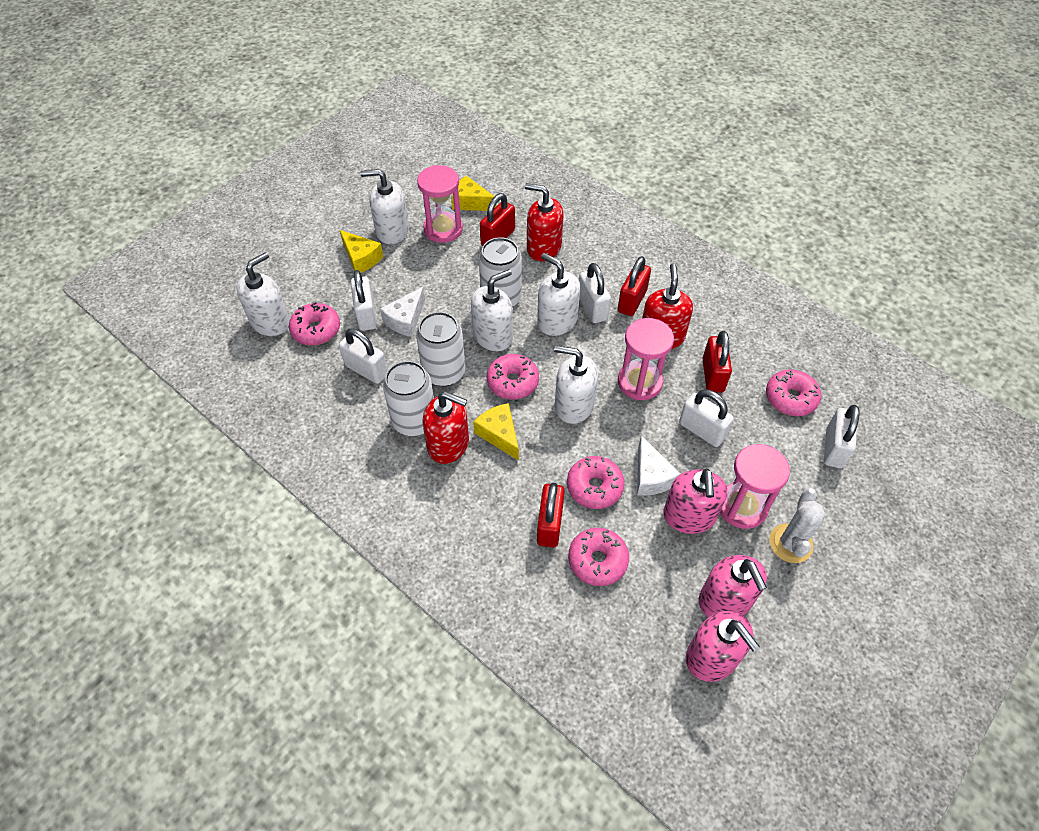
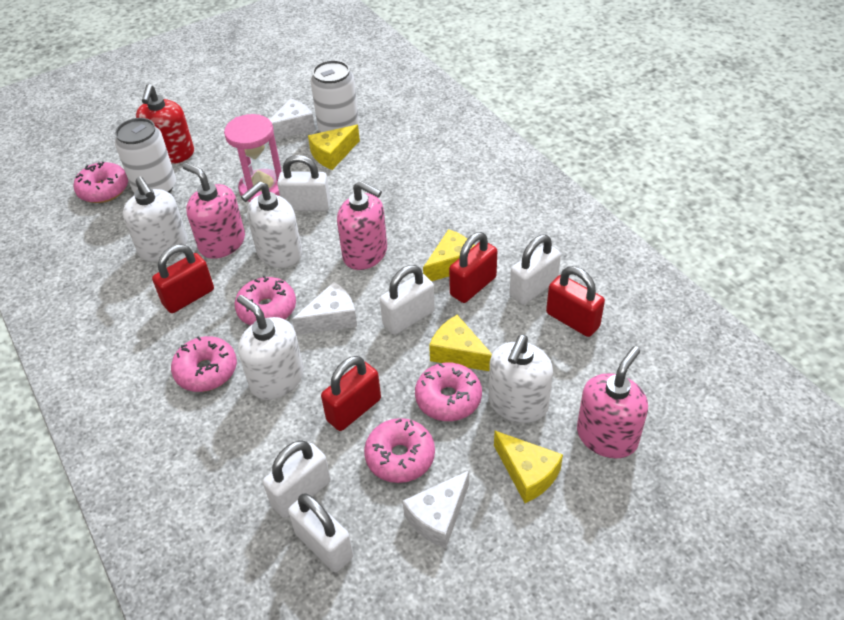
pink hourglass: [417,165,463,243] [618,318,674,400] [720,444,790,529] = 3 -> [224,114,282,202] = 1
red soap dispenser: [423,391,469,464] [525,183,564,261] [642,264,693,349] = 3 -> [136,84,194,164] = 1
white cactus: [769,488,826,563] = 1 -> none = 0
white can: [383,361,434,436] [416,312,466,386] [479,237,522,307] = 3 -> [115,118,176,193] [311,60,359,132] = 2
white cheese: [380,287,425,337] [637,435,680,496] = 2 -> [269,98,315,140] [292,282,357,335] [403,470,469,549] = 3
white soap dispenser: [236,252,290,336] [360,169,409,244] [471,269,513,351] [537,253,580,336] [554,345,598,424] = 5 -> [123,176,187,262] [237,295,304,400] [241,182,302,268] [489,335,553,423] = 4
yellow cheese: [340,230,384,273] [451,176,496,211] [473,403,519,461] = 3 -> [308,125,360,170] [423,229,475,281] [429,315,492,371] [494,430,563,503] = 4

